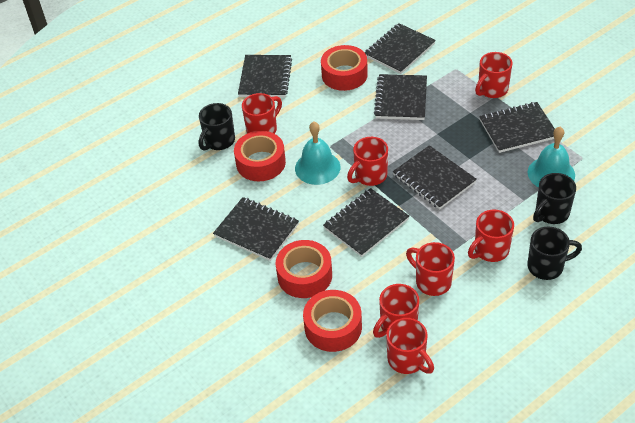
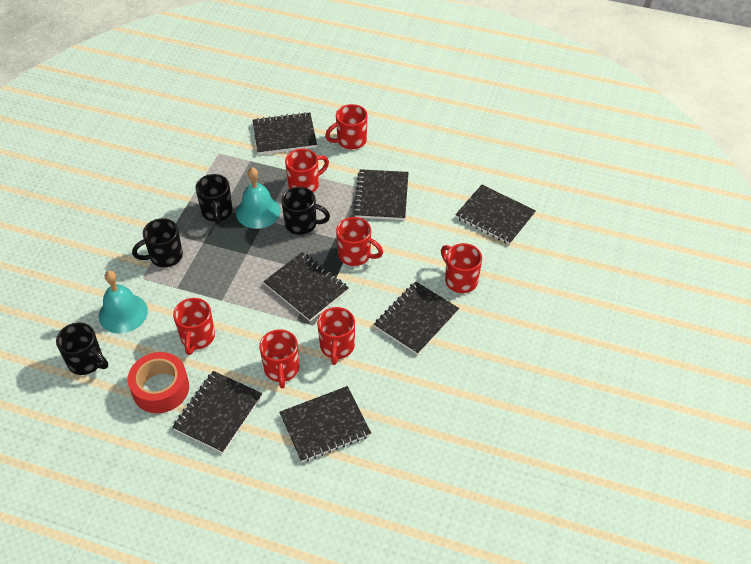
black mug: [199,103,235,151] [527,226,582,280] [533,173,576,224] = 3 -> [56,323,108,375] [132,218,183,268] [195,174,233,224] [281,187,330,235] = 4
red tape: [234,131,286,181] [276,240,332,298] [303,290,362,352] [321,45,368,91] = 4 -> [128,352,189,413] = 1

